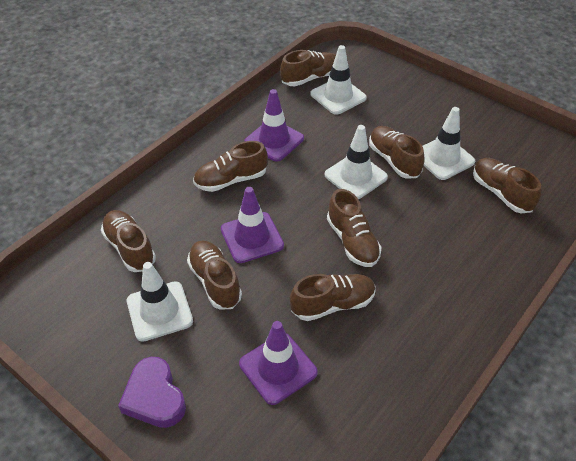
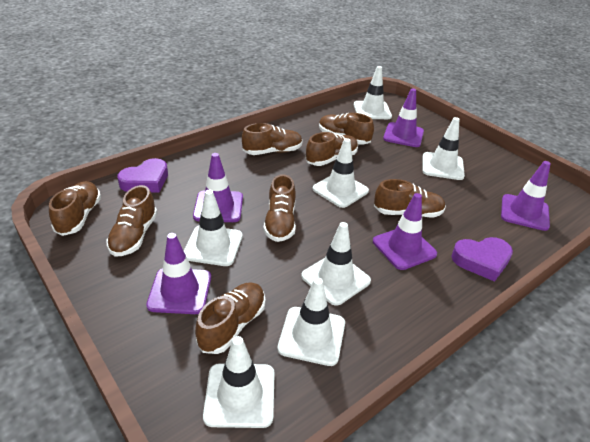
purple heart: [118,357,186,428] = 1 -> [117,158,168,193] [452,237,513,282] = 2
purple traffic cone: [221,187,284,263] [239,321,318,405] [244,89,304,162] = 3 -> [146,233,211,314] [193,153,243,222] [373,193,437,270] [383,88,424,147] [501,161,551,231] = 5
white traffic cone: [127,262,193,342] [310,45,367,115] [325,125,388,199] [422,107,475,180] = 4 -> [184,190,243,266] [203,336,275,428] [277,278,345,366] [301,222,371,306] [313,138,369,208] [354,66,392,119] [423,117,465,180] = 7

